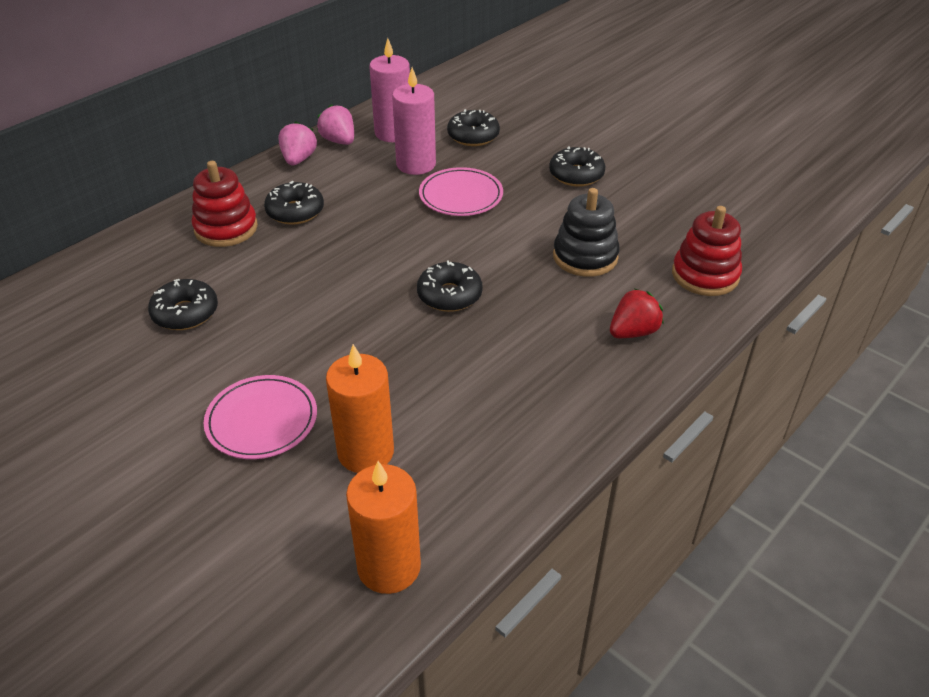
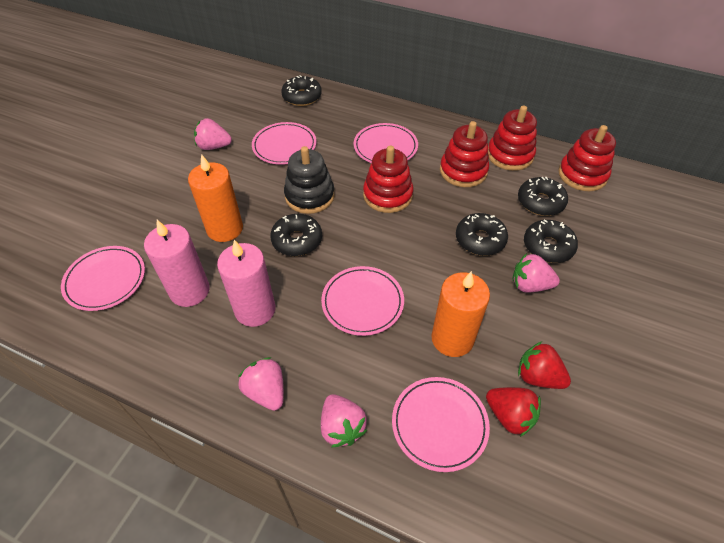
pink plate: [204,375,317,459] [419,167,503,216] = 2 -> [61,246,145,311] [252,122,317,165] [321,266,404,336] [354,123,418,163] [392,377,490,472] = 5
pink strawberry: [278,121,317,165] [317,104,354,145] = 2 -> [194,118,232,150] [238,357,284,411] [321,394,367,447] [512,253,560,293] = 4
red stacking toy: [192,161,258,247] [672,206,742,296] = 2 -> [363,145,414,213] [440,121,489,187] [488,105,537,171] [558,125,616,191] = 4
red strawberry: [610,289,664,338] = 1 -> [486,387,541,437] [518,341,571,389] = 2

